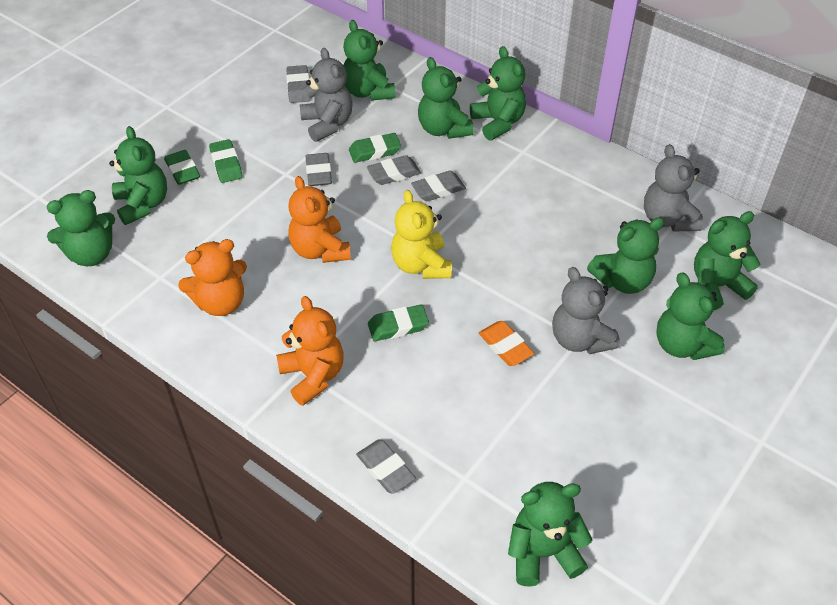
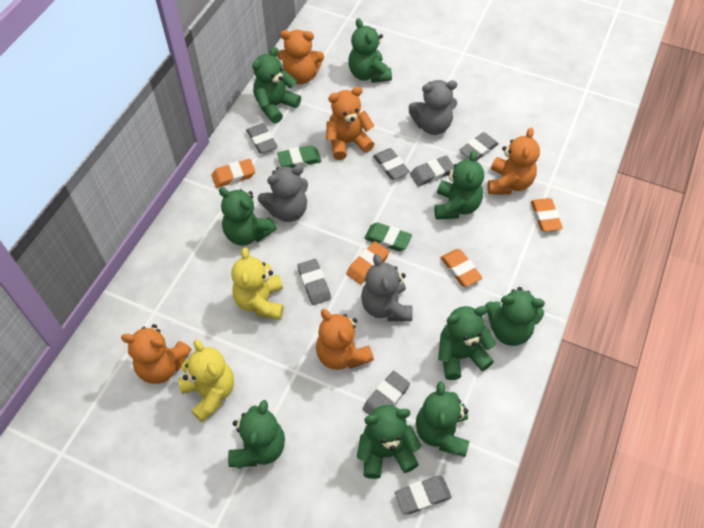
green eraser: [164,150,200,185] [209,139,243,183] [349,133,401,163] [368,304,429,341] = 4 -> [277,145,321,168] [364,222,412,251] = 2
grey eraser: [286,65,311,103] [305,153,332,186] [356,440,416,494] [367,155,421,185] [411,171,466,201] = 5 -> [246,123,278,154] [297,259,331,305] [363,371,410,415] [373,148,410,180] [395,476,452,514] [410,156,454,187] [460,132,499,161] = 7
orange eraser: [479,321,534,366] = 1 -> [212,159,255,188] [346,241,389,285] [441,249,482,287] [531,198,563,232] = 4
orange teddy bear: [178,239,247,316] [276,296,344,406] [288,176,351,263] = 3 -> [121,324,191,384] [277,30,324,84] [316,309,374,370] [326,87,374,160] [488,128,540,194] = 5
yellow teddy bear: [391,190,452,279] = 1 -> [178,339,234,423] [231,247,284,320] = 2

